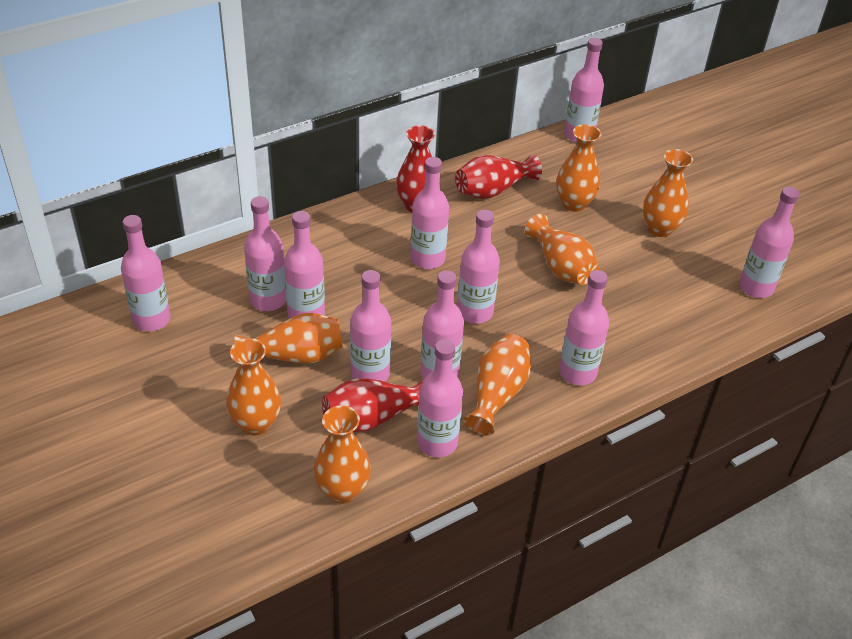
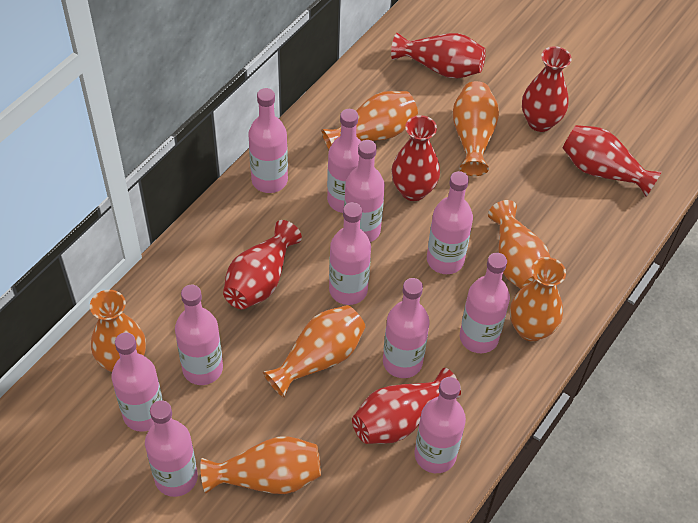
red vase: [322,378,425,432] [396,125,435,212] [455,154,542,199] = 3 -> [223,220,302,309] [352,368,461,444] [391,33,486,78] [391,115,440,201] [522,46,572,132] [562,125,662,197] = 6

